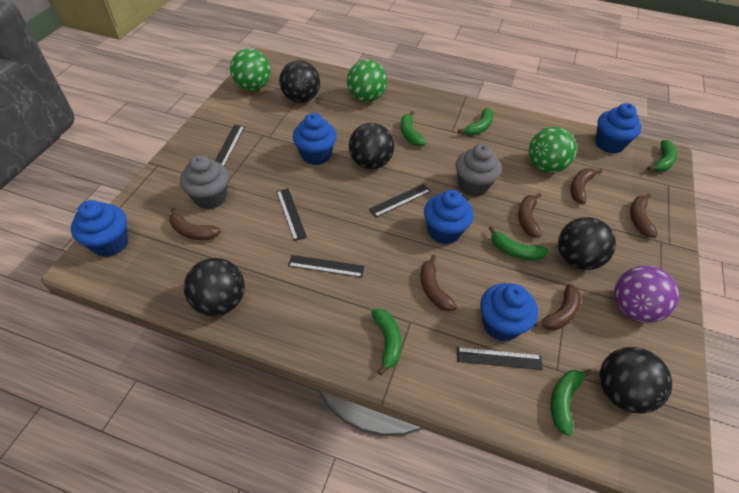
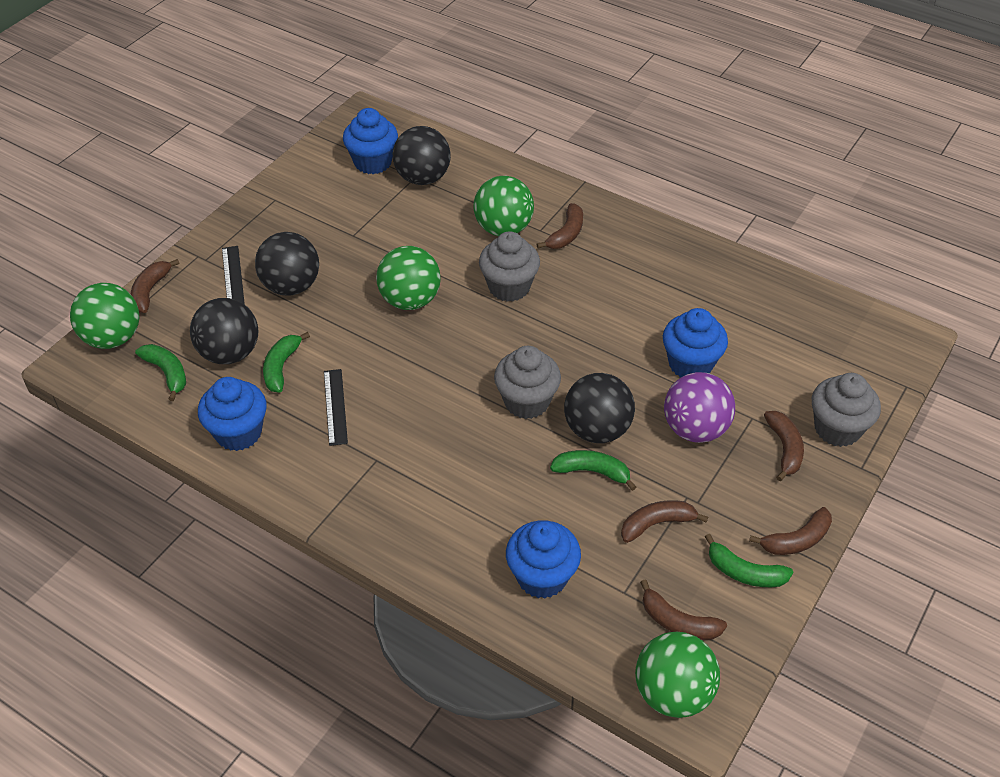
black ball: [184,258,245,316] [279,60,320,103] [349,123,394,169] [558,217,616,270] [599,347,672,413] = 5 -> [190,298,258,364] [255,232,319,296] [393,126,451,185] [564,373,635,443] = 4
black ruler: [215,125,245,167] [276,188,307,241] [288,255,364,277] [369,184,431,217] [457,347,543,370] = 5 -> [222,246,245,305] [324,369,348,446] = 2
blue cupcake: [71,200,128,257] [293,113,337,165] [424,190,473,244] [480,283,538,341] [595,103,641,154] = 5 -> [198,377,267,451] [343,108,398,174] [506,520,581,599] [663,308,728,378] = 4
green ball: [230,49,271,91] [347,60,387,102] [529,127,577,173] = 3 -> [70,283,139,349] [376,246,441,310] [473,176,534,236] [635,632,720,718] = 4
green banana: [371,308,402,375] [401,111,426,146] [458,108,493,136] [489,226,548,260] [551,370,592,436] [647,140,677,172] = 6 -> [135,344,186,401] [263,332,310,393] [550,450,636,491] [705,534,793,587] = 4
grey cupcake: [180,155,229,209] [456,144,501,197] = 2 -> [479,231,540,302] [494,346,561,419] [812,373,881,447] = 3

